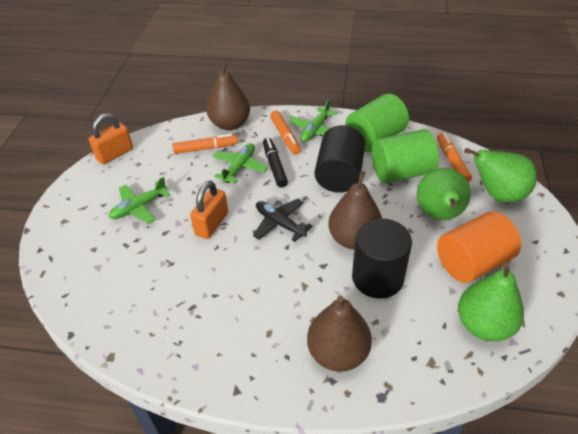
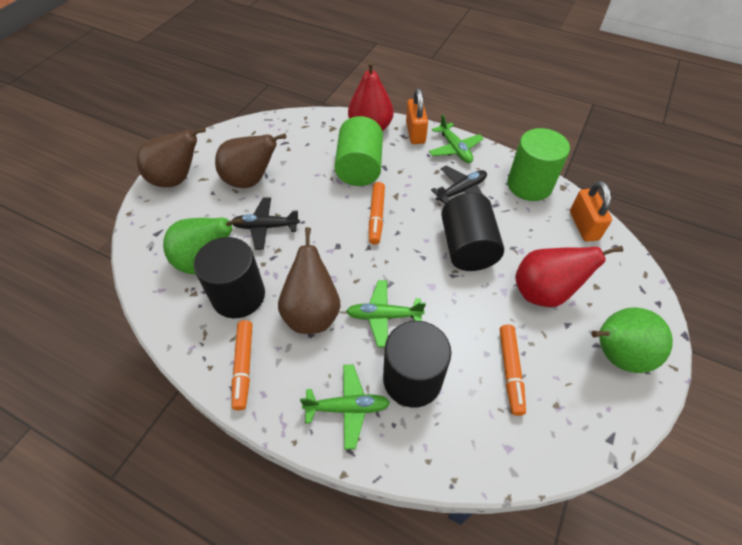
black cylinder: [315,125,365,193] [352,218,412,299] = 2 -> [194,237,265,318] [383,321,451,408] [441,193,504,271] = 3
black marker: [263,138,288,187] = 1 -> none = 0
black plane: [253,199,313,242] = 1 -> [232,197,300,250] [431,165,487,204] = 2
green pear: [417,168,471,220] [458,262,524,341] [464,148,537,203] = 3 -> [163,218,243,274] [591,307,673,373] = 2
orange cylinder: [437,211,521,283] = 1 -> none = 0
red pear: none = 0 -> [348,61,393,131] [515,246,623,307] = 2

